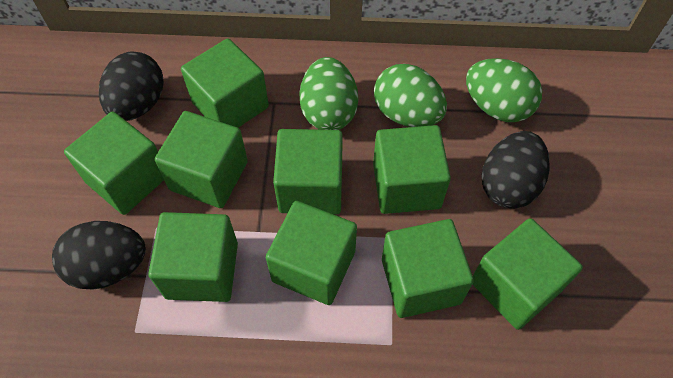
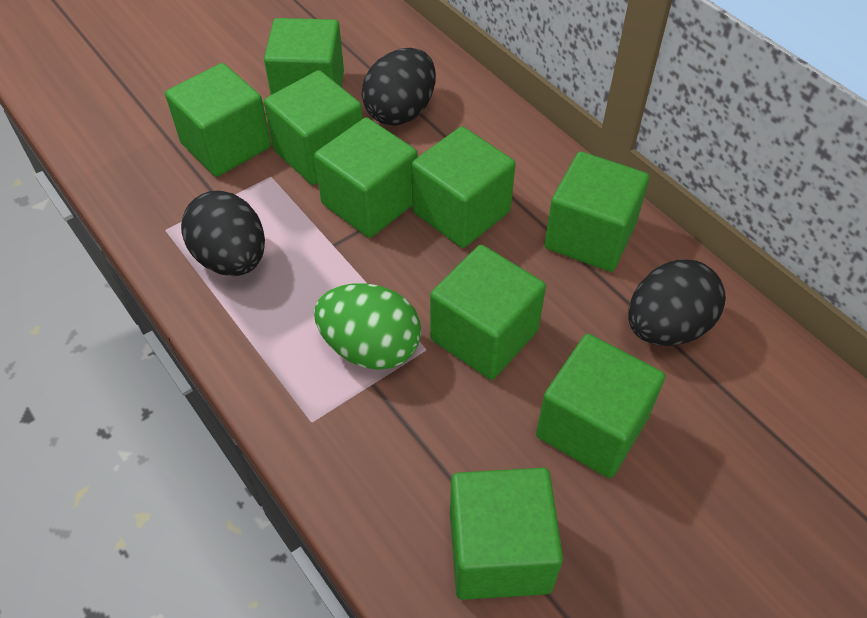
green egg: [299,57,358,130] [374,64,447,127] [466,58,542,122] = 3 -> [314,283,421,370] = 1

